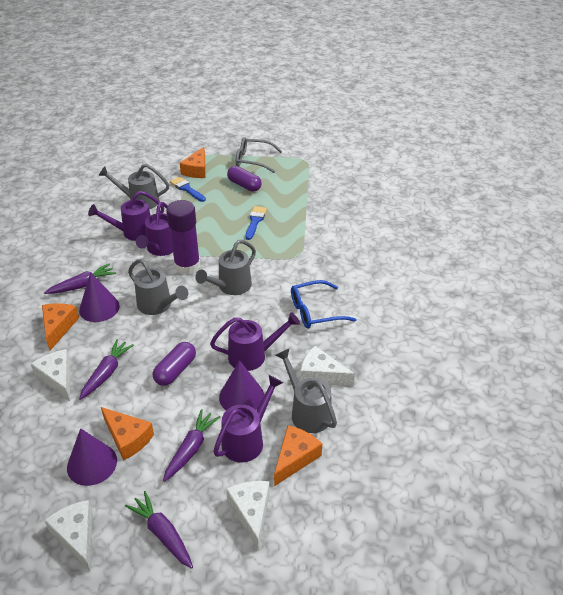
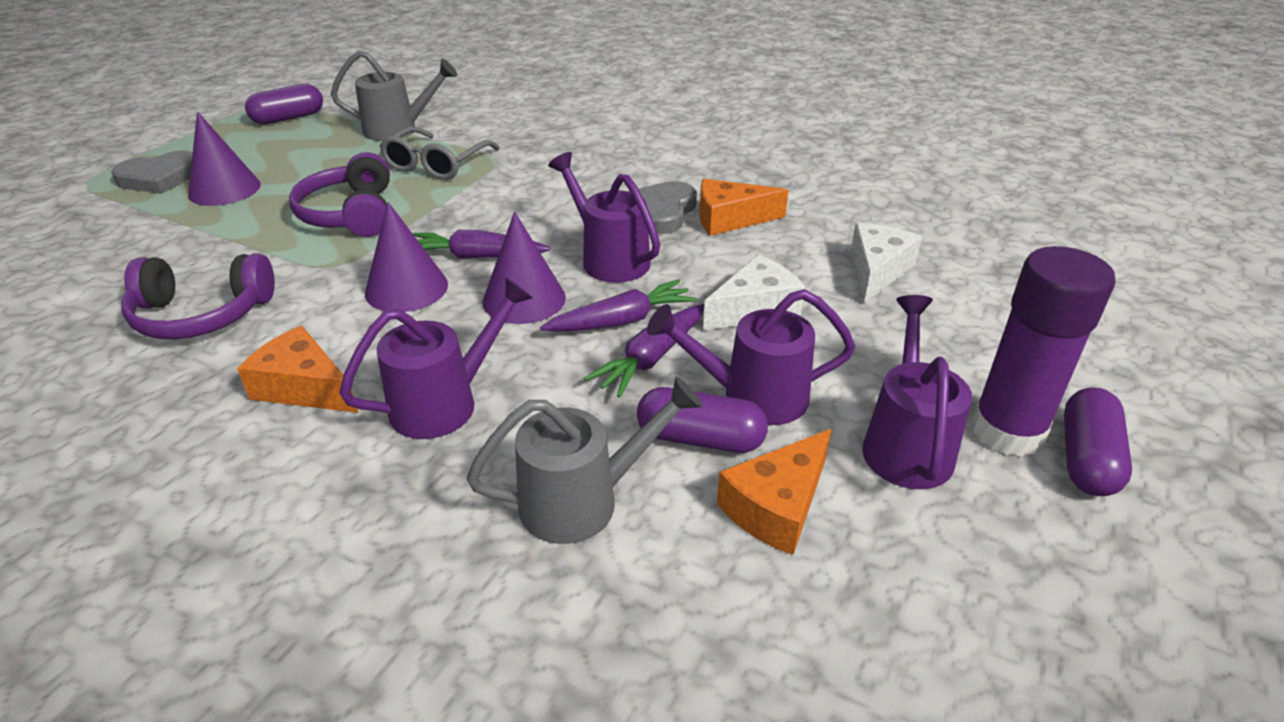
blue brush: [170,176,206,202] [245,206,267,240] = 2 -> none = 0
blue glasses: [291,280,357,328] = 1 -> none = 0
grey heart: none = 0 -> [111,150,193,194] [629,181,697,234] = 2
grey watering can: [98,164,169,209] [128,259,188,315] [195,240,256,295] [276,348,337,433] = 4 -> [331,50,457,141] [466,377,703,544] = 2
orange cheese: [42,303,79,350] [101,407,154,461] [180,147,206,178] [274,425,322,486] = 4 -> [237,326,358,413] [700,179,789,236] [717,429,832,555] = 3
purple capsule: [153,342,196,386] [227,166,262,192] = 2 -> [245,84,323,125] [637,387,768,453] [1064,387,1132,496] = 3
purple carrot: [44,263,116,294] [79,339,134,400] [125,491,193,569] [163,409,220,482] = 4 -> [413,230,550,259] [540,279,697,332] [584,304,704,398] = 3
purple headphones: none = 0 -> [121,253,275,339] [289,152,390,237] = 2
white cheese: [31,349,70,401] [44,500,93,571] [226,481,270,551] [300,346,355,386] = 4 -> [703,254,805,331] [850,223,922,303] = 2

